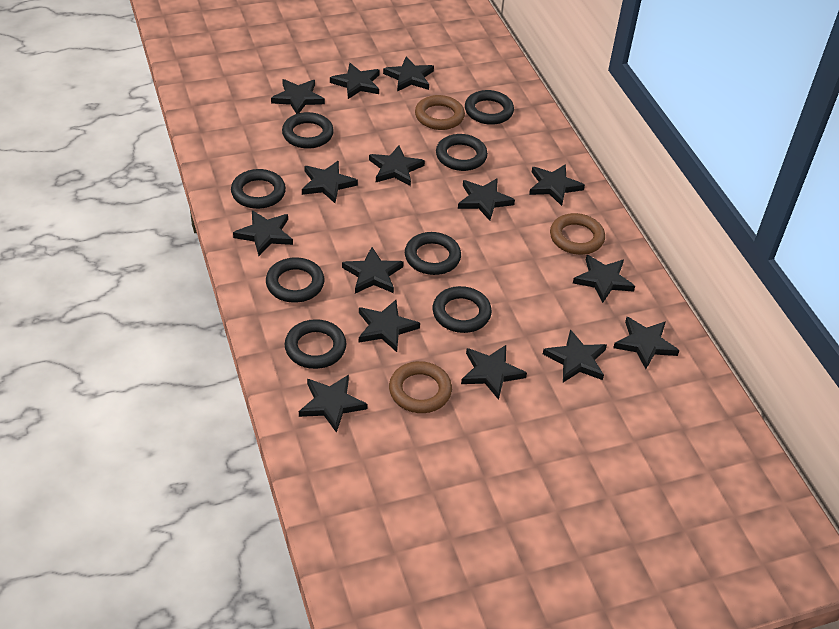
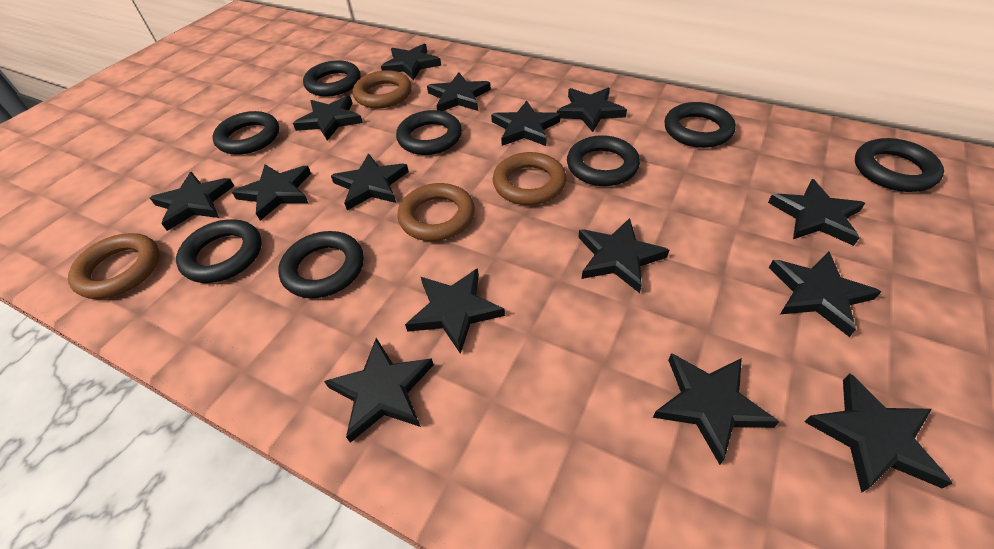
brown ring: [389,361,452,413] [415,95,465,130] [550,213,605,255] = 3 -> [68,233,160,299] [353,70,412,108] [397,183,475,241] [493,152,566,205] = 4

